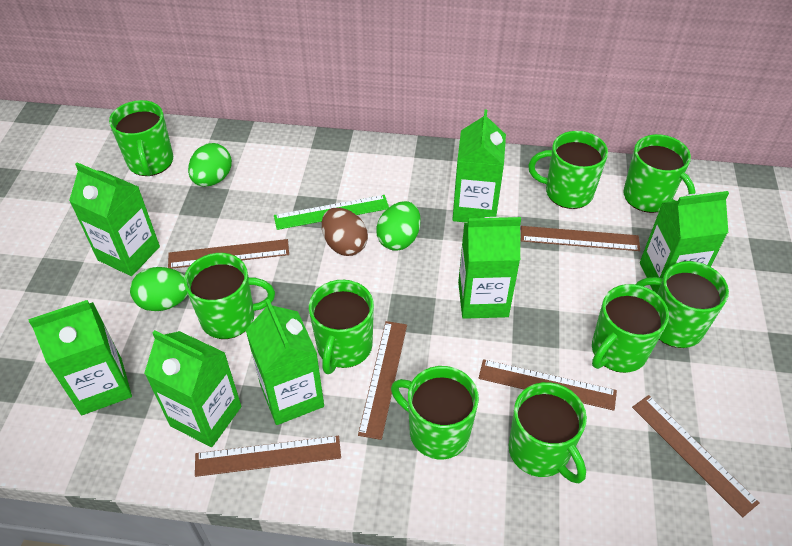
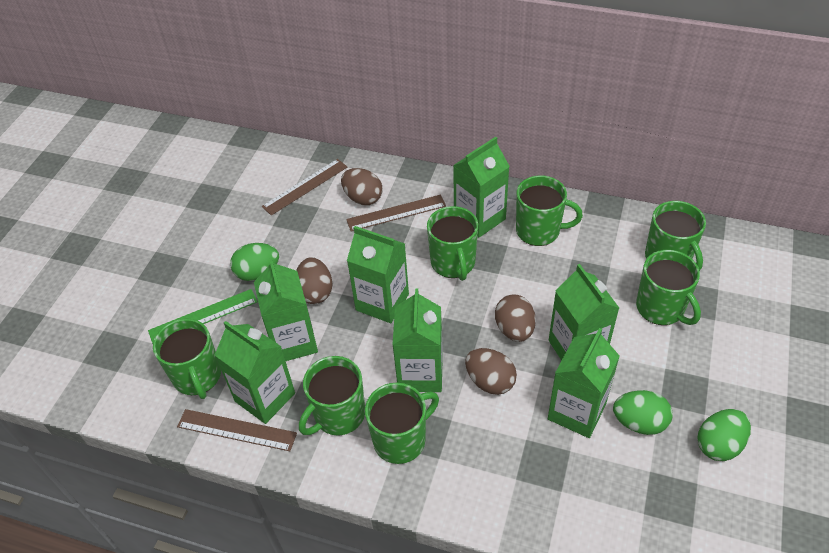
brown egg: [322,208,368,256] = 1 -> [296,257,333,304] [341,168,383,205] [465,348,517,395] [495,295,536,342] = 4
brown ruler: [168,239,289,269] [195,436,341,477] [358,321,407,440] [479,359,617,411] [521,226,640,251] [632,395,760,518] = 6 -> [177,409,297,451] [262,159,347,215] [346,195,446,232] = 3
green mug: [109,100,173,176] [184,253,275,339] [309,280,374,374] [391,366,479,460] [509,382,587,483] [528,131,608,209] [592,284,669,373] [623,134,695,213] [635,261,729,348] = 9 -> [153,318,221,399] [299,356,365,435] [365,383,439,464] [427,206,478,281] [516,175,583,246] [636,250,701,325] [645,201,706,271] = 7

